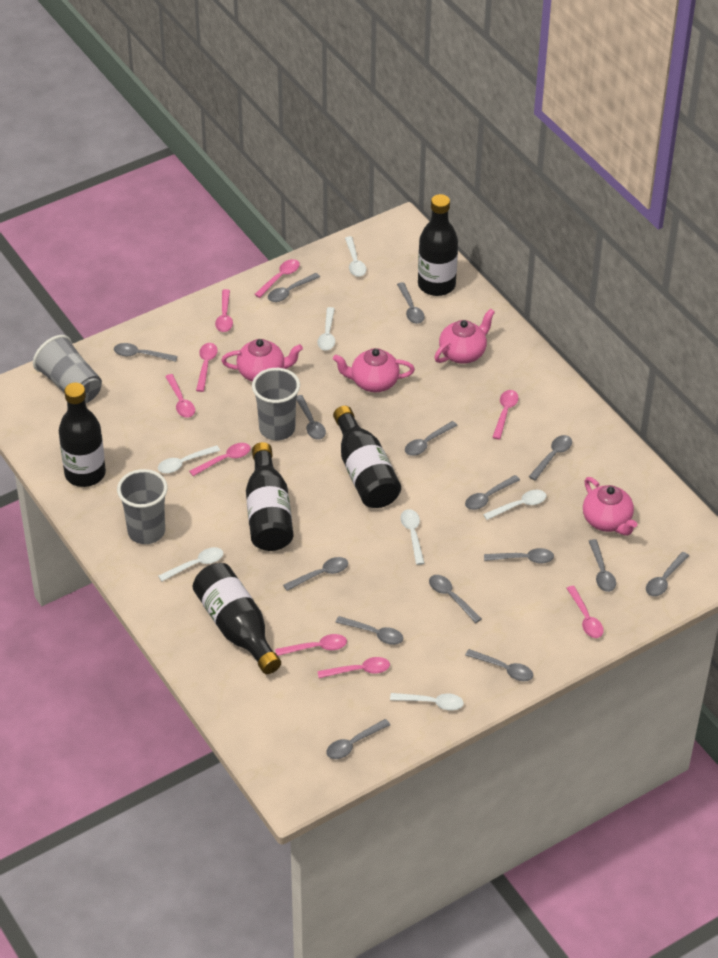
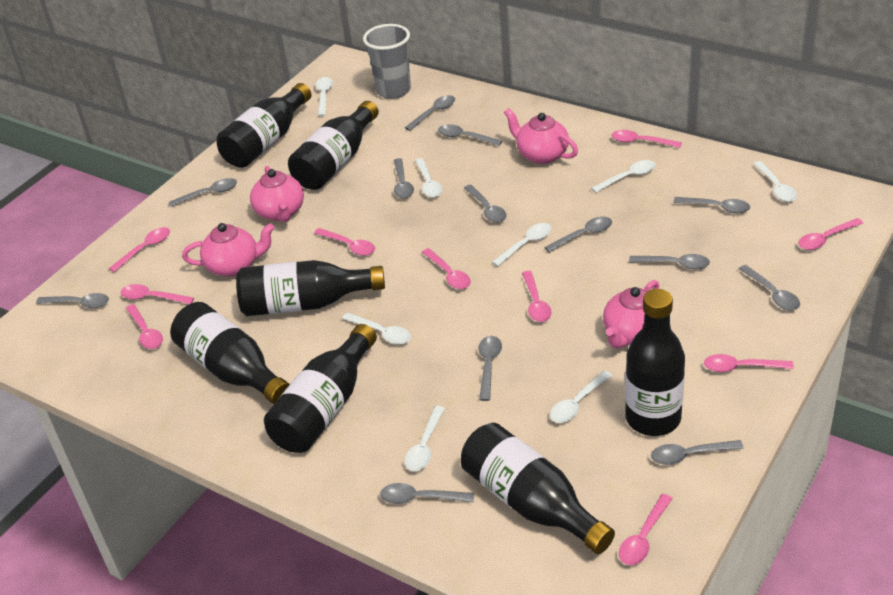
black bottle: [59,383,106,487] [193,563,281,674] [246,442,293,551] [333,406,401,508] [418,194,458,296] = 5 -> [170,302,290,404] [216,83,312,168] [236,260,385,316] [264,324,377,453] [288,101,379,190] [461,423,615,554] [625,289,685,436] = 7
grey cup: [33,335,102,403] [117,469,168,544] [252,368,300,440] = 3 -> [363,24,411,99] = 1
grey spoon: [114,343,177,362] [268,273,320,302] [283,557,348,591] [297,395,326,440] [326,719,390,759] [335,616,403,645] [397,282,425,324] [405,421,458,456] [429,575,482,623] [465,475,520,510] [465,649,533,681] [484,548,554,564] [529,435,572,480] [589,539,616,592] [646,552,689,596] = 15 -> [36,293,109,308] [169,178,237,207] [380,483,474,504] [394,158,414,199] [405,95,455,131] [438,124,502,146] [464,185,507,223] [478,336,502,401] [544,217,612,252] [629,254,710,269] [651,440,744,465] [673,197,750,213] [739,265,800,310] = 13
pink spoon: [165,374,195,418] [189,443,251,476] [196,343,218,392] [215,289,233,332] [254,259,300,298] [275,634,347,656] [318,657,390,678] [492,390,519,440] [567,586,604,638] = 9 -> [109,227,170,272] [120,284,194,304] [126,304,163,349] [314,228,375,256] [422,248,471,289] [522,271,552,322] [612,130,682,148] [619,494,673,565] [704,354,794,372] [798,218,863,250] = 10
white spoon: [158,445,220,473] [158,547,223,581] [317,307,335,351] [345,236,366,277] [390,693,464,711] [400,509,424,565] [483,490,546,520] = 7 -> [315,77,333,116] [342,313,411,345] [405,406,445,471] [415,158,442,197] [492,223,552,267] [550,370,613,423] [591,160,655,193] [753,161,797,202] = 8

